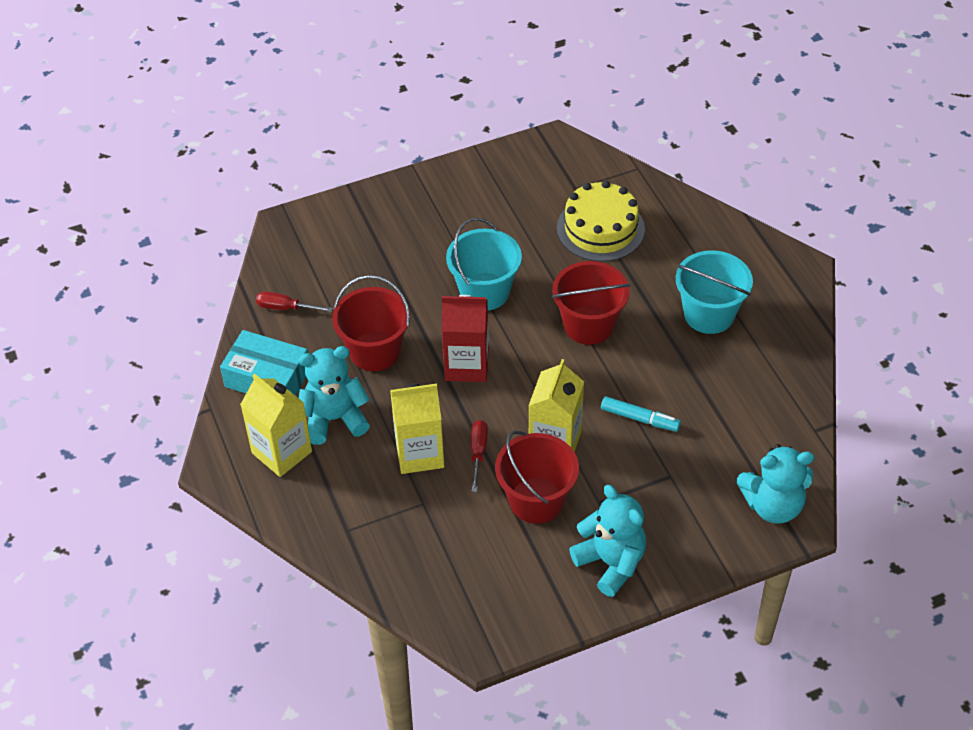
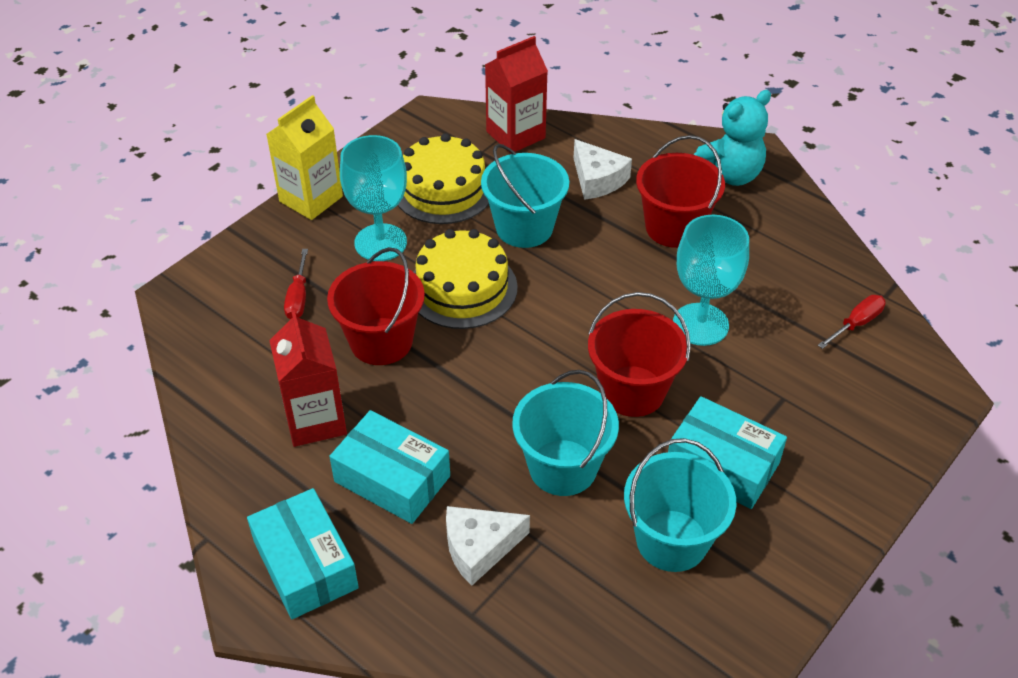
red carton: [442,295,489,382] = 1 -> [269,310,347,447] [485,36,548,154] = 2
turquoise box: [220,330,308,396] = 1 -> [247,488,359,619] [329,410,450,524] [668,396,787,509] = 3
turquoise bucket: [446,218,522,311] [676,251,753,334] = 2 -> [481,144,569,248] [512,370,619,496] [624,438,737,572] = 3
turquoise goblet: none = 0 -> [340,135,407,261] [673,215,749,346] = 2
turquoise marker: [601,396,681,432] = 1 -> none = 0
turquoise teddy bear: [299,346,370,445] [569,485,646,597] [736,444,814,524] = 3 -> [693,90,771,186] = 1
white cheese: none = 0 -> [446,506,530,586] [574,139,632,200] = 2
yellow cake: [557,181,645,262] = 1 -> [398,133,489,224] [414,229,518,329] = 2
yellow carton: [240,374,312,477] [390,383,444,474] [529,359,584,452] = 3 -> [266,95,343,220] = 1

